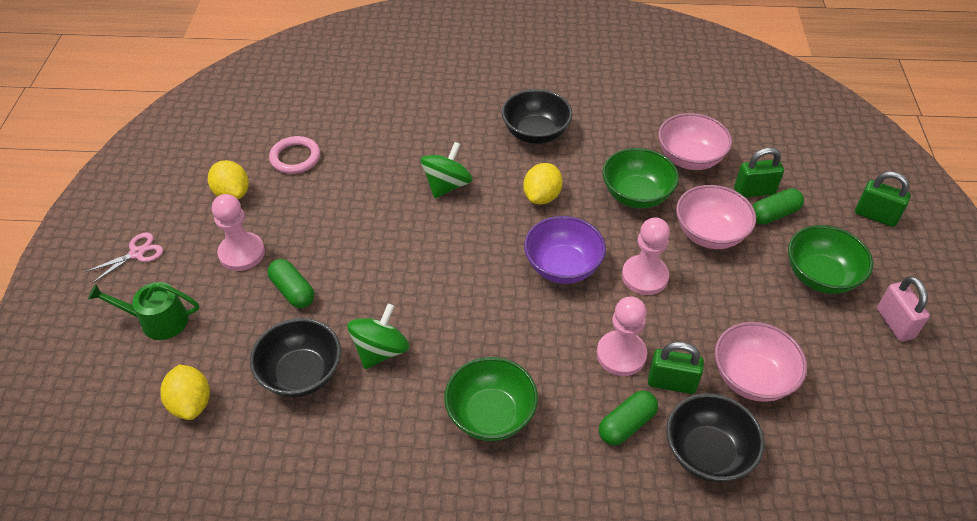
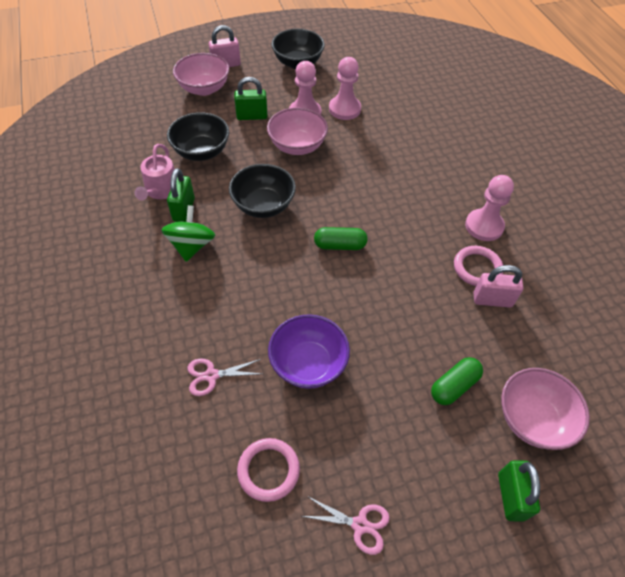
green bowl: [444,357,538,441] [602,148,679,208] [788,225,873,294] = 3 -> none = 0
green capsule: [267,259,314,308] [599,390,658,445] [752,188,804,224] = 3 -> [314,227,368,250] [431,357,483,405] = 2
green spinning top: [347,304,410,369] [420,142,473,198] = 2 -> [161,205,215,262] = 1
green watering can: [88,282,199,340] = 1 -> none = 0
pink padlock: [877,276,930,342] = 1 -> [209,25,241,67] [473,265,523,308] = 2
pink ring: [269,136,320,174] = 1 -> [237,438,300,502] [454,246,503,286] = 2
pink scissors: [85,233,163,283] = 1 -> [188,359,261,396] [302,496,390,555] = 2
pink watering can: none = 0 -> [134,144,175,200] = 1
yellow lemon: [160,365,210,420] [208,160,249,199] [523,163,563,204] = 3 -> none = 0

